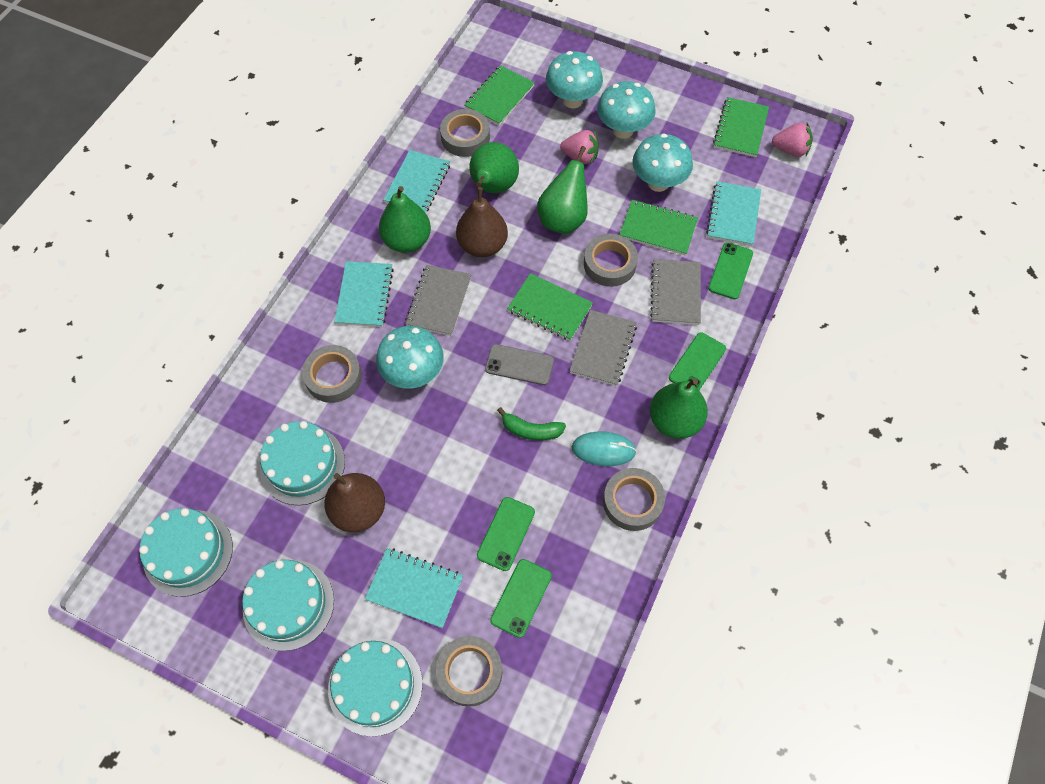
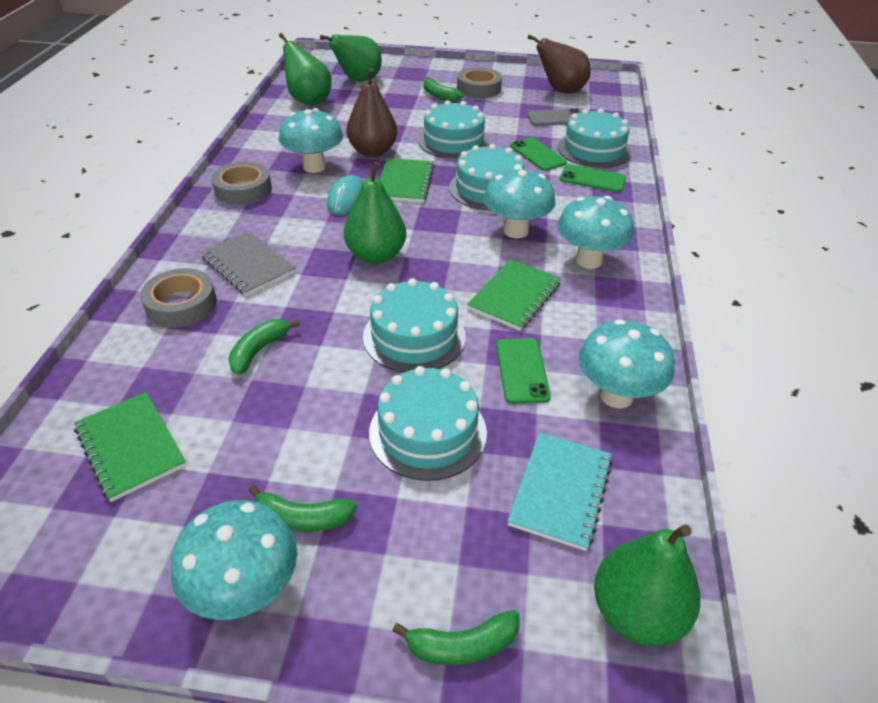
green banana: [497,407,566,441] = 1 -> [228,319,300,375] [249,485,357,532] [392,610,520,665] [424,77,463,102] = 4
green notebook: [464,65,535,125] [507,273,593,341] [620,200,698,256] [713,97,769,157] = 4 -> [74,392,186,502] [380,158,434,203] [467,259,561,331] = 3
green phone: [477,497,535,571] [490,559,552,638] [669,333,726,390] [708,242,753,299] = 4 -> [496,338,551,404] [510,137,567,171] [560,164,626,192] = 3
grey notebook: [405,265,471,336] [570,310,637,386] [650,259,701,325] = 3 -> [201,231,296,296] = 1
grey tape: [302,345,362,403] [436,636,502,707] [440,109,490,157] [584,234,638,287] [603,468,665,531] = 5 -> [140,268,217,328] [211,162,272,205] [457,67,502,98] = 3
pink strawberry: [560,130,599,165] [772,123,813,157] = 2 -> none = 0
turquoise cake: [139,508,233,597] [242,560,334,651] [260,421,345,505] [328,638,423,737] = 4 -> [363,278,466,372] [369,366,487,481] [418,100,490,159] [449,144,524,211] [558,109,631,168] = 5
turquoise mushroom: [376,326,444,389] [546,51,603,108] [597,81,656,139] [632,133,693,192] = 4 -> [171,500,298,620] [279,108,343,173] [484,167,555,238] [557,196,634,269] [579,319,675,409] = 5
turquoise notebook: [334,261,394,327] [365,548,463,628] [383,150,450,213] [706,181,761,246] = 4 -> [508,432,613,551] = 1

